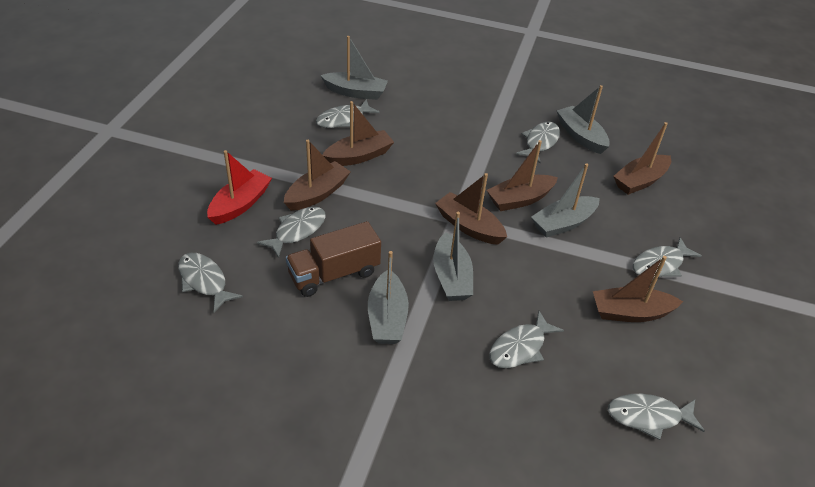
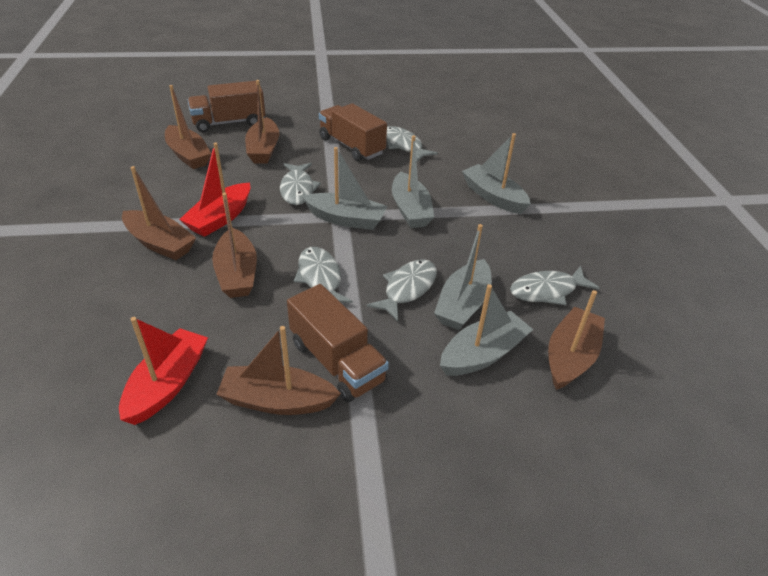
brown truck: [286,221,381,297] = 1 -> [187,81,265,132] [287,284,389,402] [319,103,387,161] = 3
grey fish: [178,253,243,312] [257,207,326,258] [316,99,380,128] [489,311,564,368] [516,122,560,163] [608,394,705,440] [633,237,702,278] = 7 -> [280,163,321,205] [294,247,353,303] [367,259,437,321] [386,126,438,162] [510,266,600,305] = 5
red boat: [207,150,272,225] = 1 -> [119,317,208,425] [179,142,250,237] = 2

